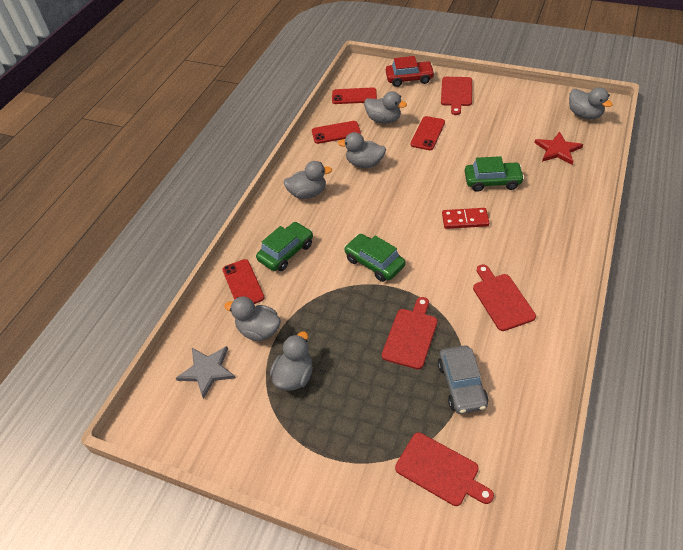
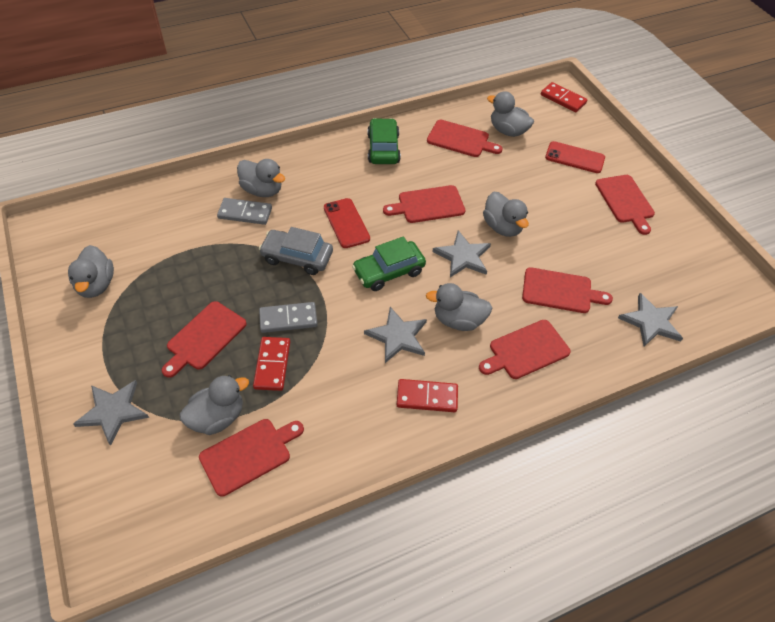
green car: [256,222,313,271] [344,234,406,282] [465,156,524,192] = 3 -> [352,237,426,291] [367,118,401,164] = 2
grey domino: none = 0 -> [217,198,272,225] [259,302,317,333] = 2
grey star: [176,346,236,399] = 1 -> [73,380,149,446] [364,307,427,363] [432,231,491,278] [618,293,683,347] = 4
red car: [386,56,435,87] = 1 -> none = 0
red cutting board: [382,297,438,370] [395,432,494,506] [441,77,472,115] [473,264,536,331] = 4 -> [162,301,247,378] [199,419,304,497] [383,185,465,223] [427,120,503,157] [479,320,571,379] [522,267,613,313] [595,175,655,235] = 7
red domino: [442,208,489,229] = 1 -> [253,337,290,391] [397,379,458,412] [541,82,587,112] = 3
red phone: [222,259,265,304] [312,121,361,144] [332,87,377,104] [411,116,445,150] = 4 -> [324,198,370,248] [545,141,605,173] = 2
red star: [534,131,583,165] = 1 -> none = 0

